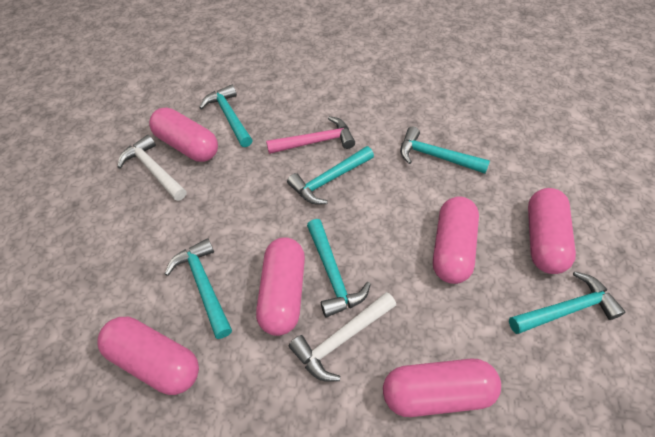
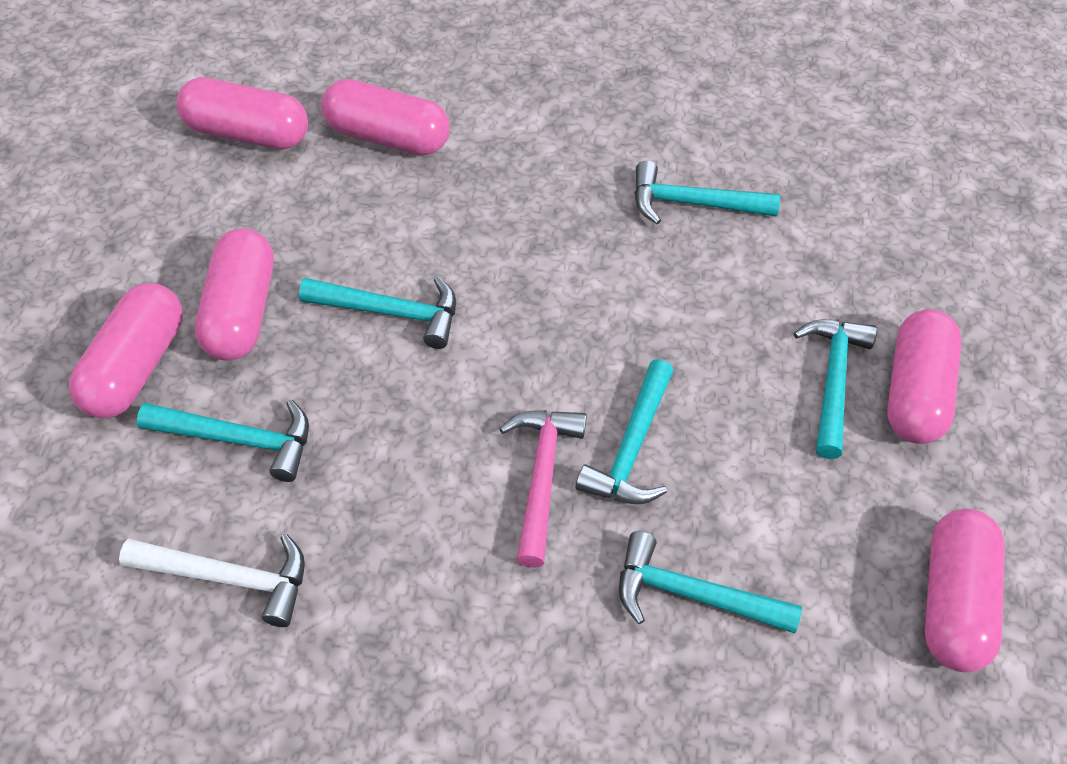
white hammer: [118,135,187,201] [289,292,396,382] = 2 -> [119,534,305,627] = 1

